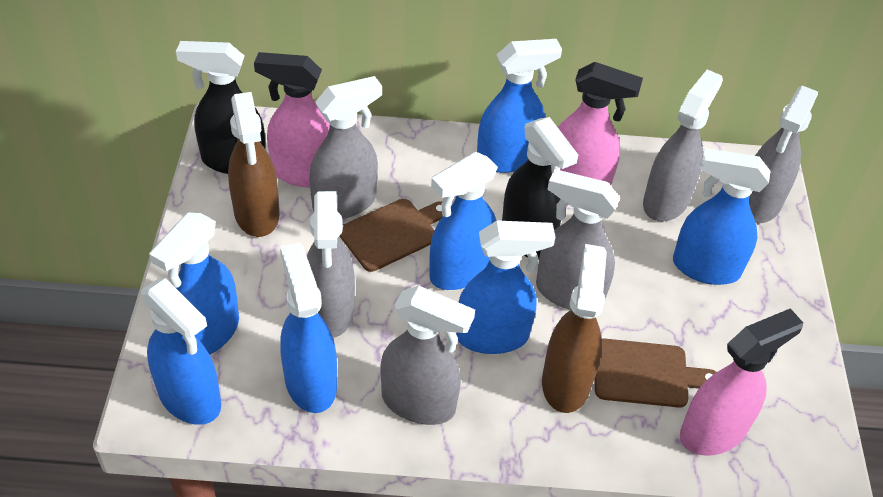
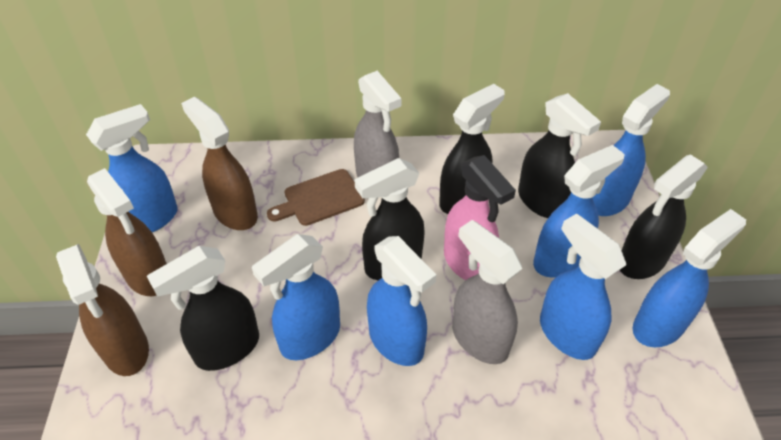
black spray bottle: [176,41,266,174] [502,117,578,260] = 2 -> [147,246,259,371] [354,158,425,280] [439,84,505,214] [518,93,601,218] [620,154,708,279] = 5
brown cutting board: [340,199,443,272] [595,338,716,408] = 2 -> [267,169,365,226] = 1
brown spray bottle: [228,92,280,237] [542,244,607,413] = 2 -> [56,244,149,376] [87,168,167,296] [181,97,258,230] = 3
grey spray bottle: [307,191,355,338] [309,76,382,219] [380,286,475,425] [536,169,620,310] [643,69,723,222] [749,85,818,224] = 6 -> [354,71,401,177] [452,220,522,364] = 2
pink spray bottle: [254,52,330,187] [558,62,643,185] [680,308,803,456] = 3 -> [444,155,516,280] = 1

